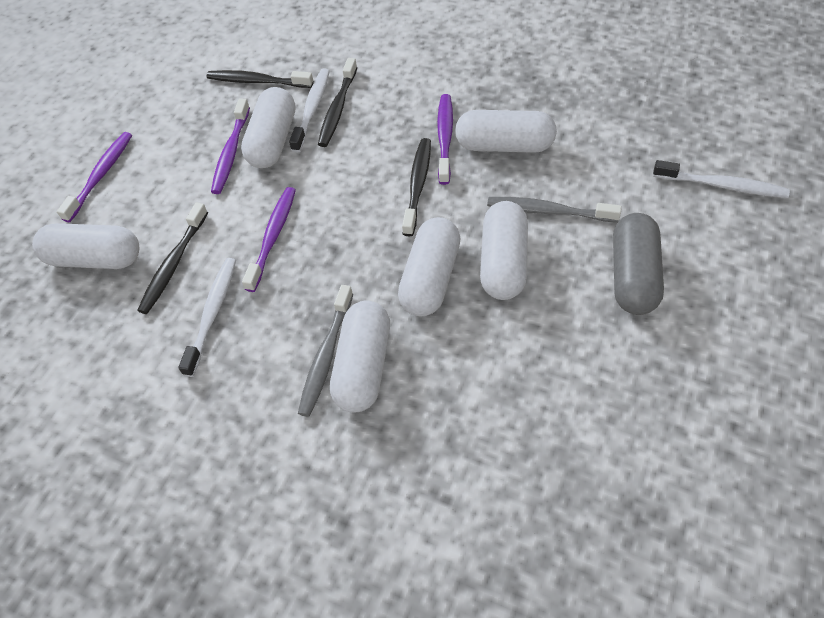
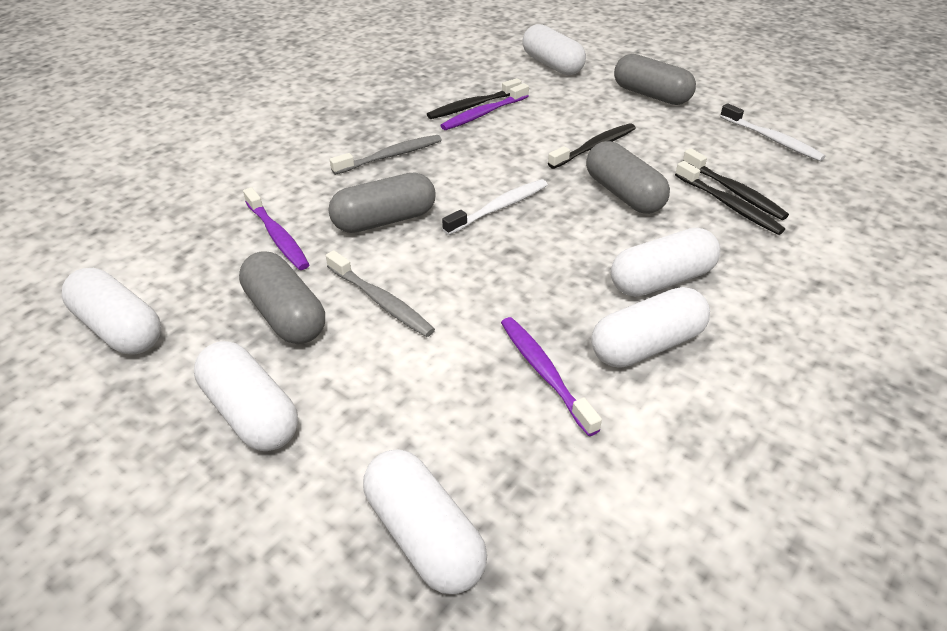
grey capsule: [613,213,664,315] = 1 -> [239,251,325,344] [328,173,436,233] [586,141,670,214] [614,54,696,105] = 4
purple toothbrush: [57,132,132,222] [211,99,250,194] [242,187,296,292] [437,94,453,185] = 4 -> [243,187,310,270] [440,83,529,130] [501,317,602,436] = 3
white toothbrush: [178,258,236,377] [289,68,330,153] [653,160,790,198] = 3 -> [442,179,548,235] [720,103,826,161] = 2

